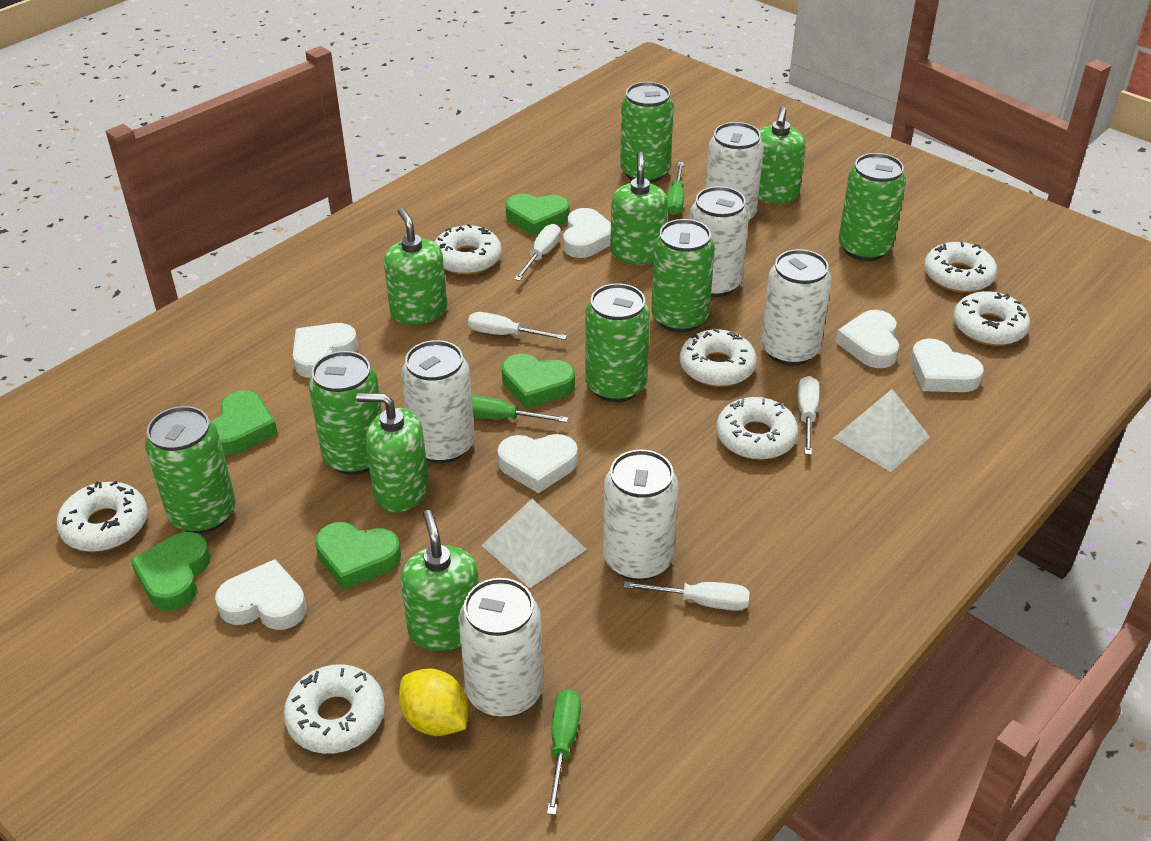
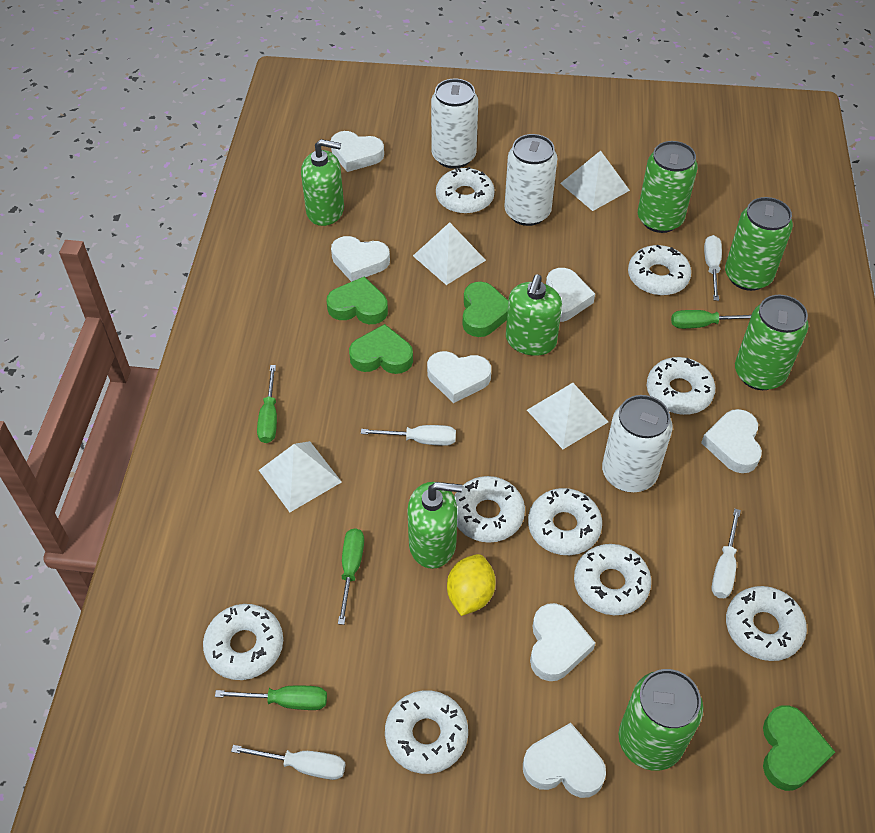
green can: [145,406,236,534] [308,351,382,475] [585,283,650,402] [620,82,674,183] [651,219,715,332] [839,153,906,261] = 6 -> [619,669,703,771] [638,141,698,233] [725,197,793,291] [735,295,809,390] = 4
green heart: [130,532,211,611] [212,390,278,455] [315,522,401,590] [502,354,575,409] [505,194,570,236] = 5 -> [326,276,388,324] [349,324,413,374] [462,282,508,337] [763,705,835,791] = 4
green screwdriver: [471,395,568,423] [547,689,581,815] [667,162,684,215] = 3 -> [215,686,327,710] [257,365,277,443] [338,528,364,625] [671,310,751,329] = 4
green soap dispenser: [356,393,429,513] [384,208,447,325] [400,510,479,651] [610,152,668,265] [758,107,806,204] = 5 -> [301,139,344,226] [407,482,462,569] [506,275,562,356] = 3
white can: [401,340,475,463] [458,578,543,717] [603,450,679,581] [690,186,749,297] [706,122,764,222] [761,249,832,366] = 6 -> [431,79,478,169] [505,134,557,226] [602,395,673,492] = 3
white donut: [57,481,147,552] [284,664,385,754] [435,224,502,275] [680,329,757,387] [716,397,798,460] [924,242,997,293] [953,291,1030,346] = 7 -> [203,604,283,680] [385,690,468,774] [436,167,495,214] [454,476,525,543] [528,488,602,555] [574,544,651,615] [628,245,691,296] [647,357,715,415] [726,586,807,661] = 9
white heart: [215,559,307,630] [293,323,358,378] [497,434,578,493] [563,208,611,258] [836,310,899,368] [910,338,984,392] = 6 -> [331,131,384,172] [331,236,390,282] [427,351,491,403] [523,723,606,798] [530,603,595,681] [546,268,595,322] [701,409,762,473] = 7
white pyramid: [482,499,587,588] [833,389,930,472] = 2 -> [259,441,342,512] [413,222,486,285] [527,383,608,449] [560,151,630,211] = 4

